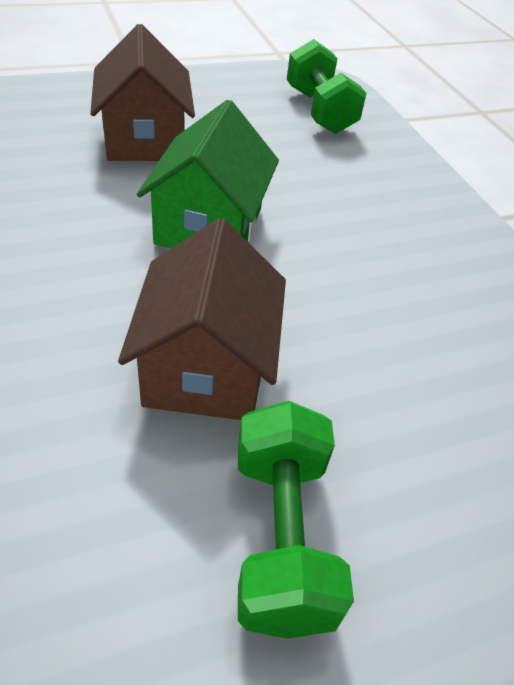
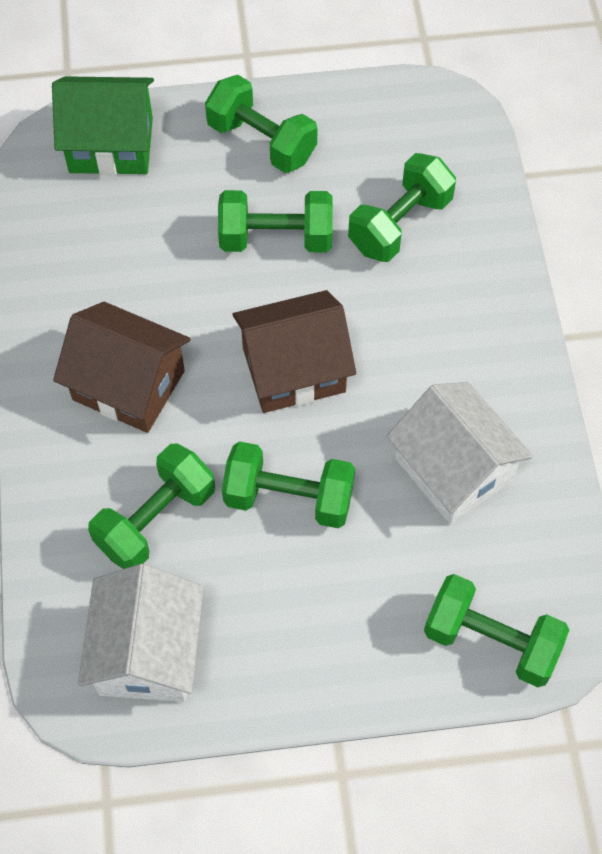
green dumbbell: [238,401,354,639] [287,39,366,134] = 2 -> [88,444,215,569] [205,75,318,173] [218,190,333,252] [222,441,355,528] [348,153,456,262] [424,574,569,687] = 6
white house: none = 0 -> [78,564,204,702] [386,382,533,524] = 2

